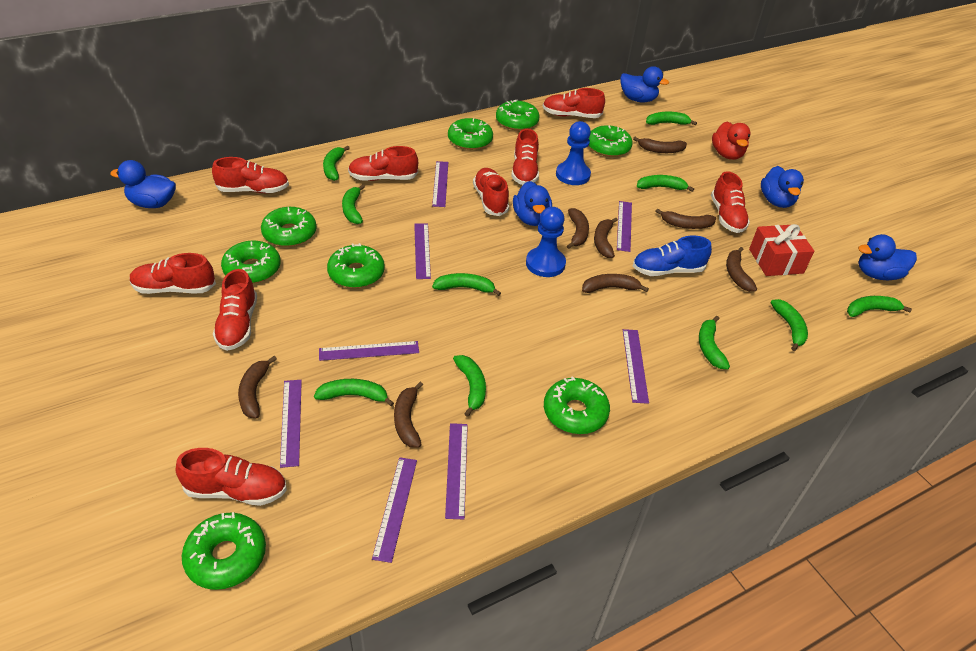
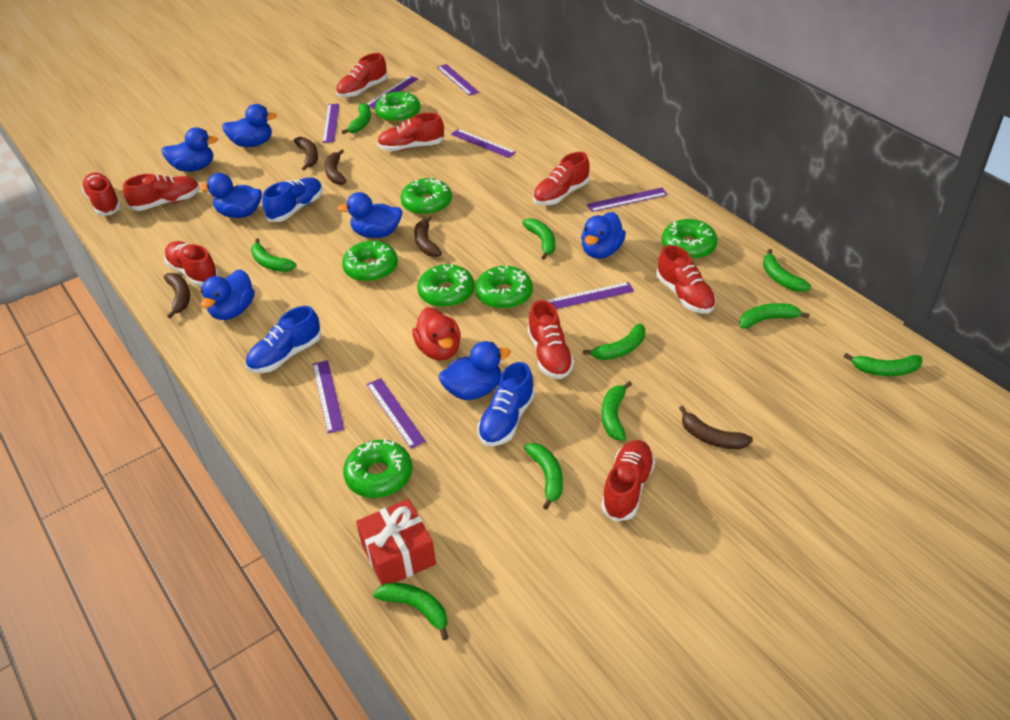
blue duck: [110,160,176,208] [513,181,552,226] [620,66,669,102] [761,166,804,208] [858,234,917,280] = 5 -> [161,127,218,172] [199,173,262,218] [201,270,255,320] [222,104,277,147] [338,192,402,238] [439,341,511,400] [581,212,626,259] = 7
blue pawn: [526,207,566,277] [556,121,591,185] = 2 -> none = 0
blue shoe: [633,236,712,276] = 1 -> [245,306,321,373] [262,177,323,222] [478,362,535,446] = 3
brown banana: [238,356,277,418] [394,382,423,448] [567,208,589,249] [582,274,649,293] [594,217,618,258] [633,137,687,153] [655,209,716,229] [726,247,757,292] = 8 -> [164,273,190,318] [294,137,318,171] [324,149,346,185] [414,216,442,257] [679,406,753,449] = 5
green donut: [182,512,266,590] [221,240,281,284] [261,207,317,247] [327,243,385,288] [448,118,493,150] [496,100,539,131] [544,376,610,434] [589,125,633,157] = 8 -> [342,241,398,282] [343,439,412,498] [375,91,421,123] [401,178,452,215] [417,264,475,308] [475,265,533,309] [662,219,718,260] = 7

